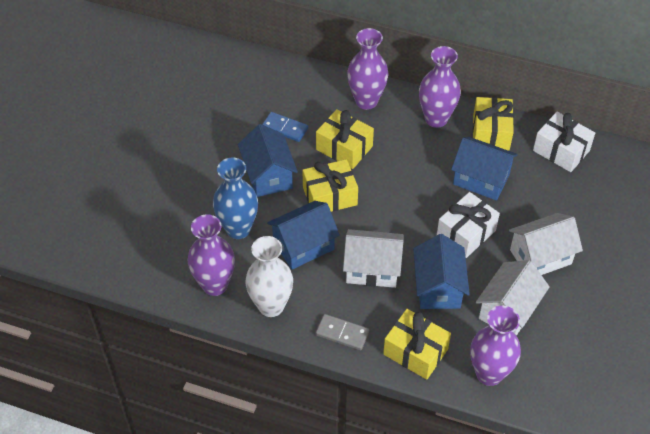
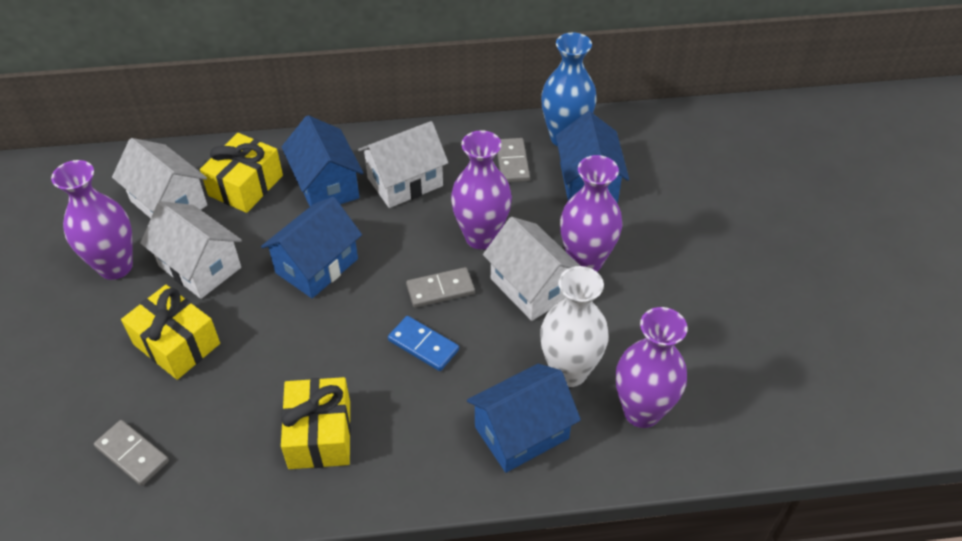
grey domino: [316,314,369,350] = 1 -> [94,420,169,486] [406,267,475,308] [497,138,530,183] = 3
white gift: [437,192,500,258] [533,112,595,172] = 2 -> none = 0
white house: [343,229,404,288] [476,260,550,336] [509,213,583,275] = 3 -> [112,138,207,218] [140,201,242,299] [358,121,448,208] [483,217,580,321] = 4
yellow gift: [302,159,358,212] [316,109,374,169] [383,309,451,380] [473,97,514,151] = 4 -> [121,285,220,380] [200,133,283,213] [281,377,351,469] = 3

